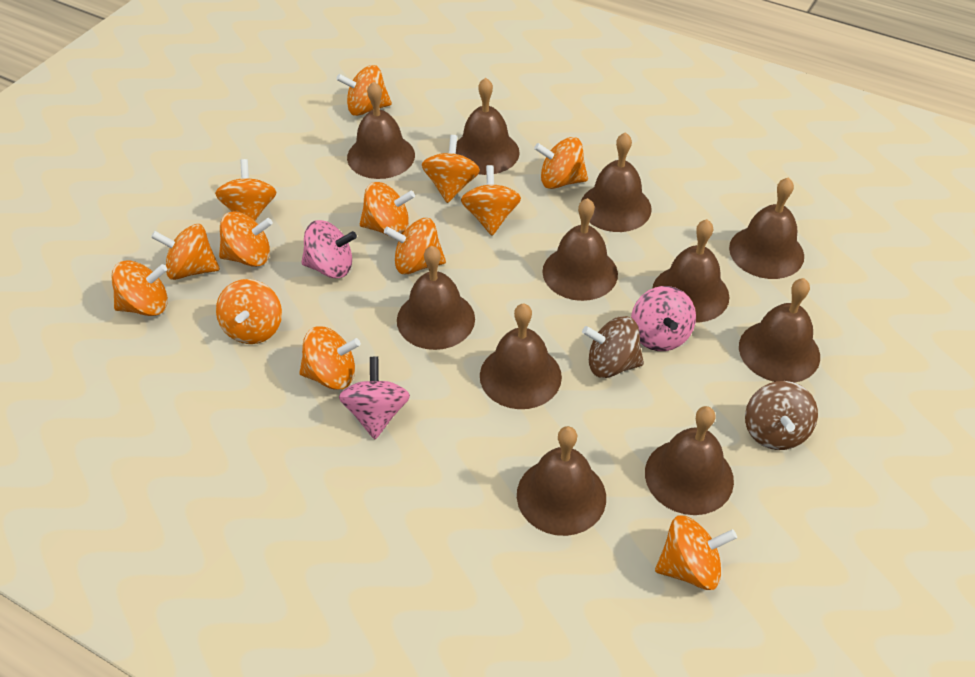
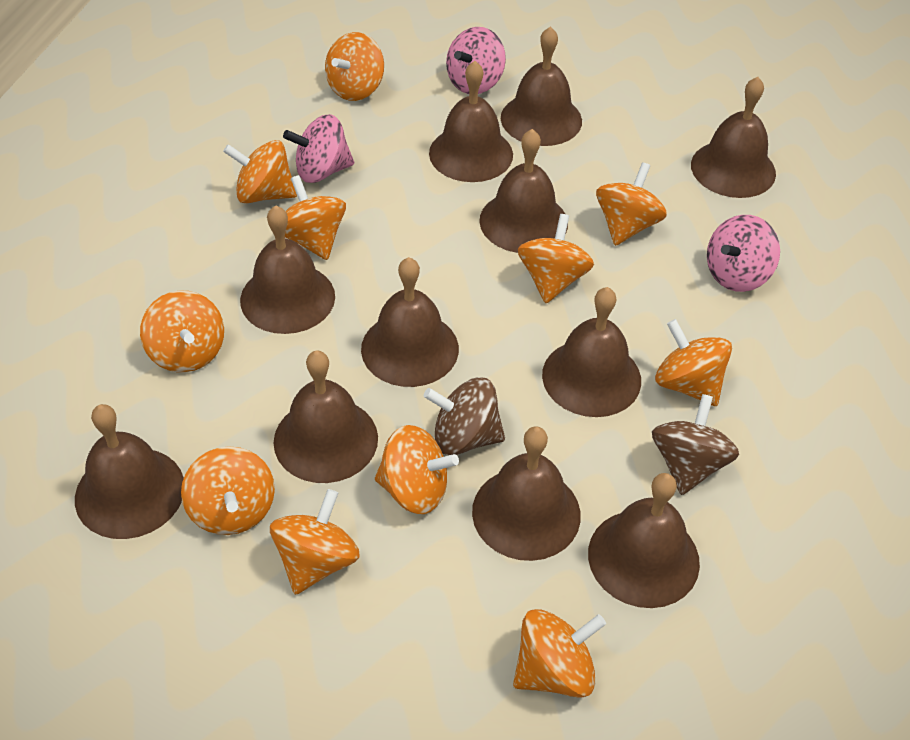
orange spinning top: [111,261,168,316] [151,224,220,280] [215,159,276,221] [216,279,282,344] [219,211,273,267] [299,326,361,390] [336,65,392,116] [360,182,415,235] [384,218,446,275] [422,135,480,203] [461,165,521,235] [534,137,588,189] [655,515,737,590] = 13 -> [140,290,224,372] [181,446,275,535] [223,140,297,204] [270,489,360,595] [285,175,346,260] [325,32,384,101] [375,425,459,514] [513,609,606,698] [518,214,594,303] [596,162,667,246] [655,319,732,406] = 11

